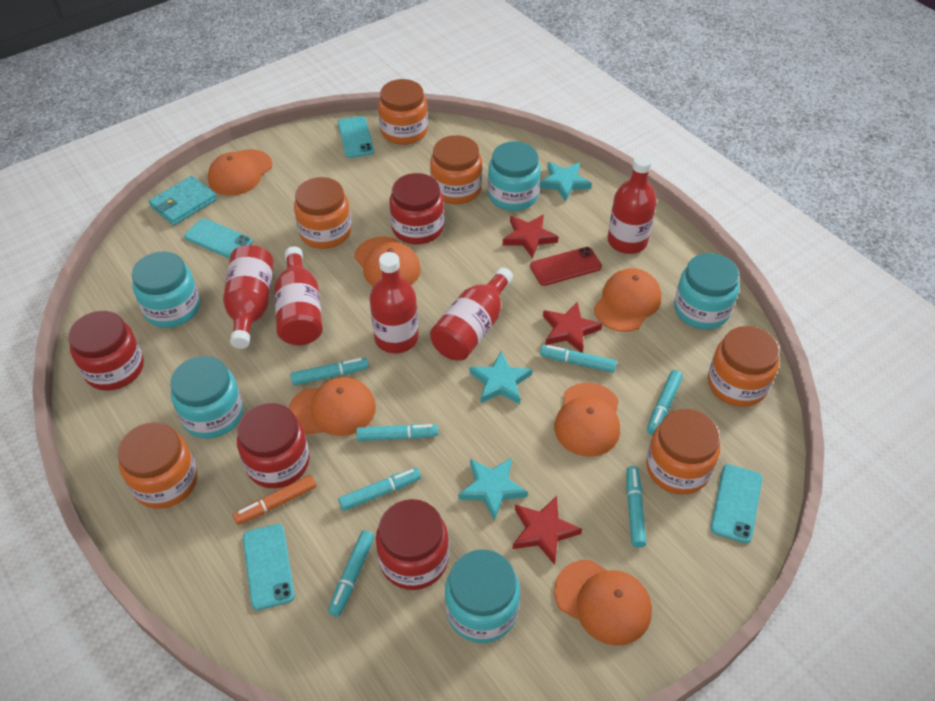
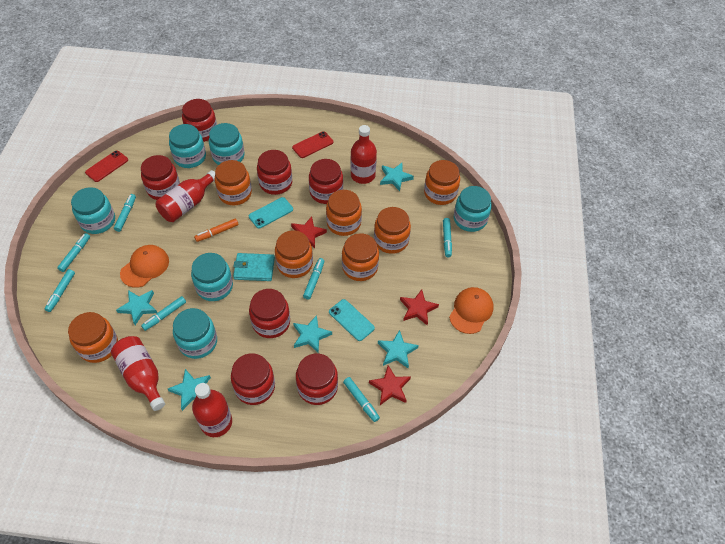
orange cap: [208,149,272,196] [289,377,376,436] [354,236,421,286] [554,382,620,457] [554,560,652,646] [594,268,661,332] = 6 -> [120,245,169,288] [449,287,493,334] = 2
orange jar: [118,422,198,509] [294,177,352,249] [378,79,428,145] [430,135,482,204] [646,409,720,495] [708,326,780,407] = 6 -> [68,312,118,363] [215,160,252,205] [275,230,313,278] [326,190,362,236] [342,233,379,281] [374,207,411,254] [424,160,460,205] = 7
red bottle: [223,245,274,349] [274,246,323,345] [369,252,419,353] [430,267,513,361] [608,155,657,254] = 5 -> [111,336,165,411] [156,170,215,222] [192,383,232,437] [350,125,377,184] = 4
red jar: [68,311,144,391] [237,403,310,488] [376,499,449,590] [389,173,444,245] = 4 -> [141,155,180,200] [182,99,217,142] [231,353,275,405] [249,289,290,338] [257,150,292,195] [296,353,338,405] [309,159,343,204] = 7
red phone: [530,247,602,286] = 1 -> [85,150,128,182] [292,131,333,158] = 2
turquoise jar: [132,251,200,328] [170,356,243,439] [445,549,520,643] [488,141,541,211] [674,253,740,329] = 5 -> [71,187,115,234] [169,124,206,168] [173,308,217,359] [191,253,233,301] [209,123,245,165] [454,186,492,232] = 6
turquoise phone: [184,218,253,259] [243,524,295,610] [338,116,374,158] [710,464,762,543] = 4 -> [249,197,293,229] [329,299,375,341] = 2
turquoise star: [458,458,528,521] [469,351,533,404] [540,162,592,202] = 3 -> [116,290,157,325] [168,369,211,411] [293,315,332,353] [378,330,419,368] [380,163,414,191] = 5

